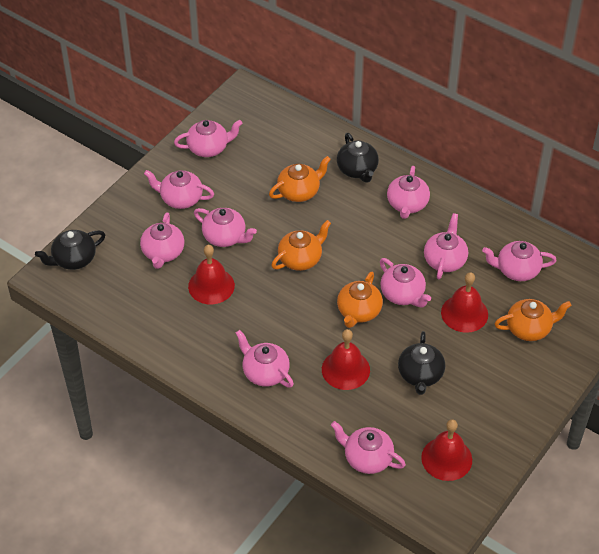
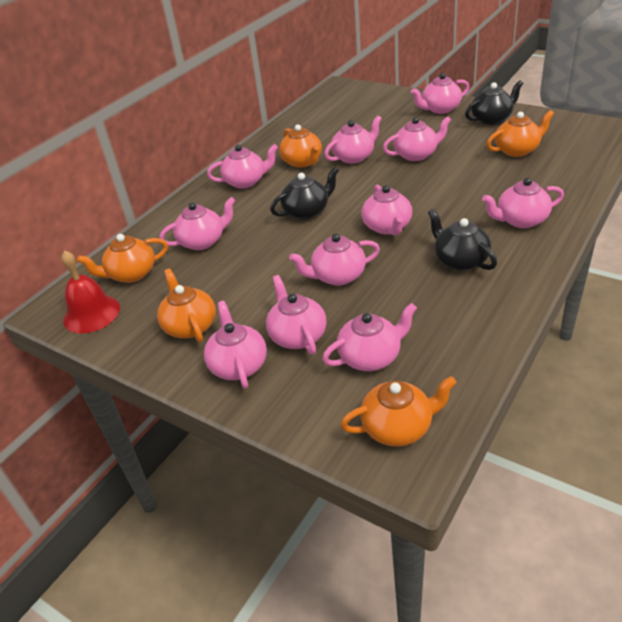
orange teapot: [269,156,331,202] [271,220,331,271] [337,272,383,328] [495,299,572,341] = 4 -> [77,234,168,283] [157,269,216,342] [279,124,322,168] [341,376,457,447] [487,110,554,157] = 5
pink teapot: [140,212,184,269] [144,170,214,209] [174,120,243,157] [194,208,257,247] [236,330,294,388] [331,421,406,474] [380,258,431,307] [387,166,430,219] [424,213,468,279] [482,241,557,281] = 10 -> [159,197,236,250] [204,301,267,388] [207,144,278,189] [266,275,326,355] [289,234,380,286] [322,303,417,371] [324,116,382,164] [361,185,412,235] [383,116,451,161] [411,73,469,114] [482,178,564,228] = 11
red bell: [188,245,235,304] [322,329,370,390] [421,419,472,481] [441,272,488,333] = 4 -> [61,250,120,333] = 1

